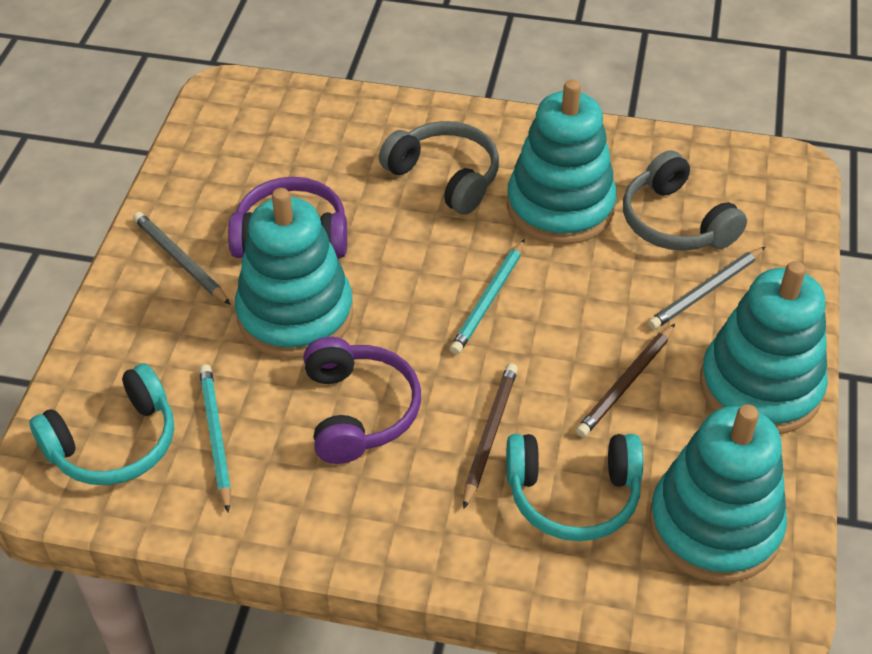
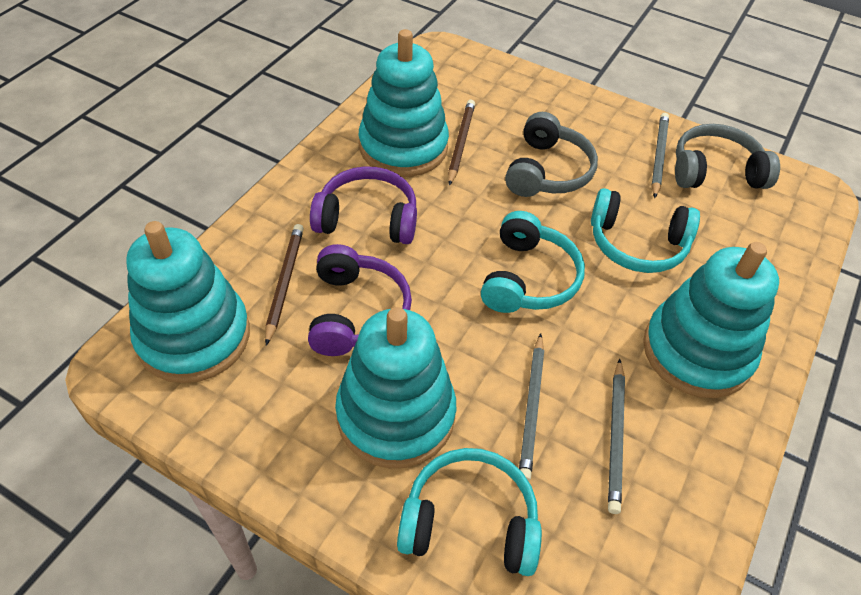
grey pencil: [133,212,231,305] [648,247,765,330] = 2 -> [519,333,544,481] [608,359,625,514] [651,113,669,198] = 3
turquoise headphones: [29,363,174,485] [506,434,643,541] = 2 -> [397,448,542,576] [481,211,585,313] [591,188,700,273] = 3
turquoise pencil: [199,364,231,513] [450,239,525,355] = 2 -> none = 0

